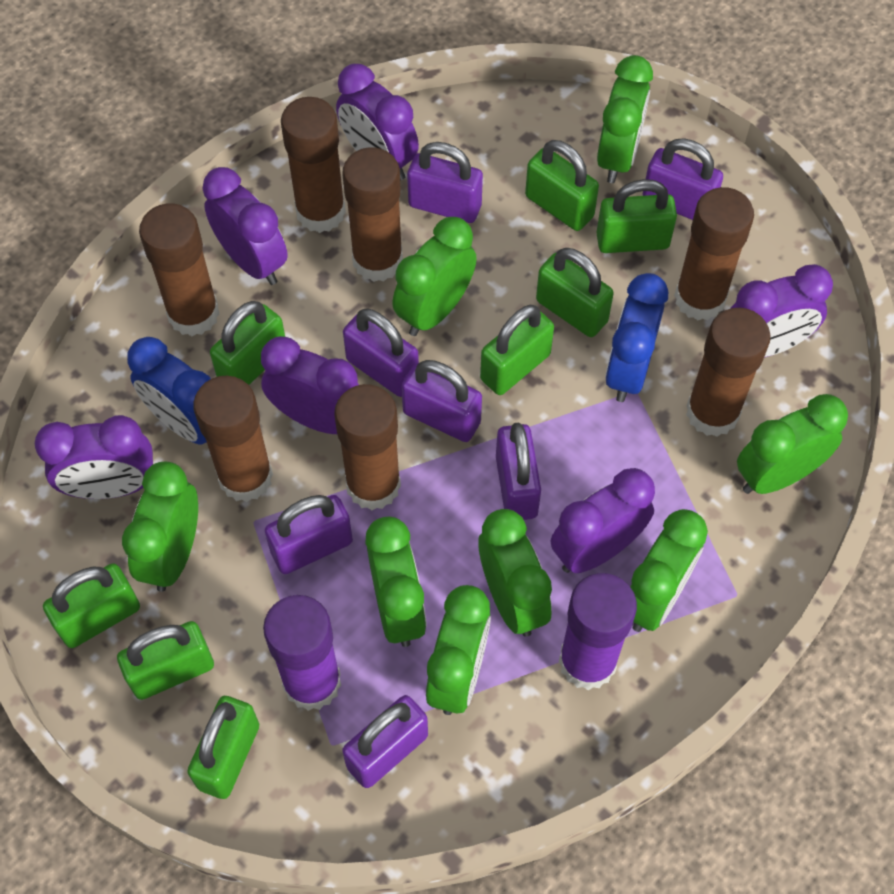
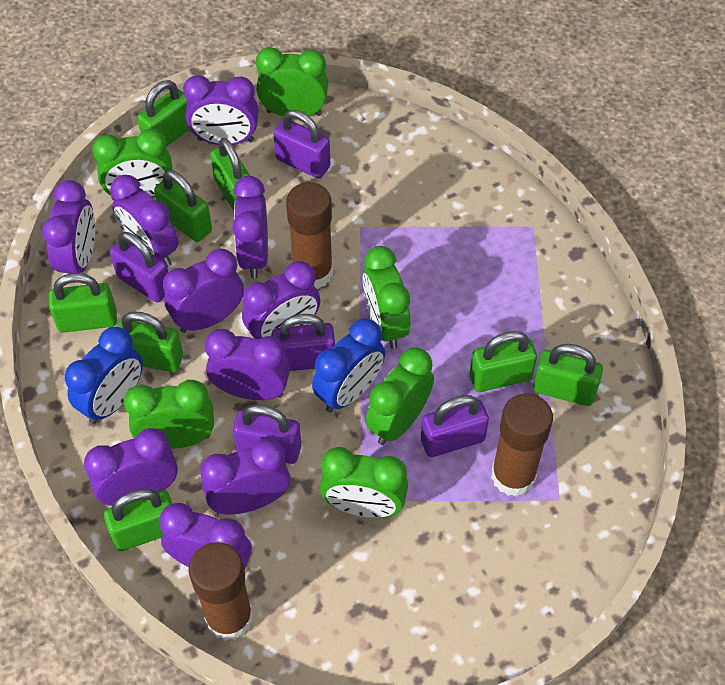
brown glue stick: [139,204,219,336] [193,376,273,502] [281,97,346,233] [334,384,401,510] [342,147,403,282] [674,187,754,320] [686,308,771,437] = 7 -> [189,542,253,641] [286,182,333,289] [491,393,553,497] = 3
green clock: [122,462,198,592] [365,516,427,647] [392,217,477,336] [426,585,491,715] [478,509,552,637] [597,55,653,183] [630,509,708,632] [737,394,848,494] = 8 -> [92,129,173,200] [124,380,214,449] [256,47,328,116] [320,447,408,518] [363,246,410,349] [365,347,434,445] = 6
purple clock: [35,415,153,499] [203,167,288,285] [261,336,359,434] [336,64,419,181] [551,468,655,573] [730,264,833,358] = 6 -> [42,180,95,274] [84,428,178,506] [110,175,179,267] [159,503,252,570] [163,248,244,333] [183,75,259,145] [200,439,290,515] [205,329,290,400] [232,176,268,279] [242,261,320,339] = 10
purple glue stick: [263,595,341,711] [559,573,637,690] = 2 -> none = 0
purple padlock: [265,495,353,574] [342,695,428,788] [343,308,419,397] [401,360,482,442] [407,142,483,223] [496,423,541,520] [642,138,723,220] = 7 -> [110,232,168,303] [233,404,301,464] [272,314,335,371] [273,110,330,178] [421,395,489,457] = 5

